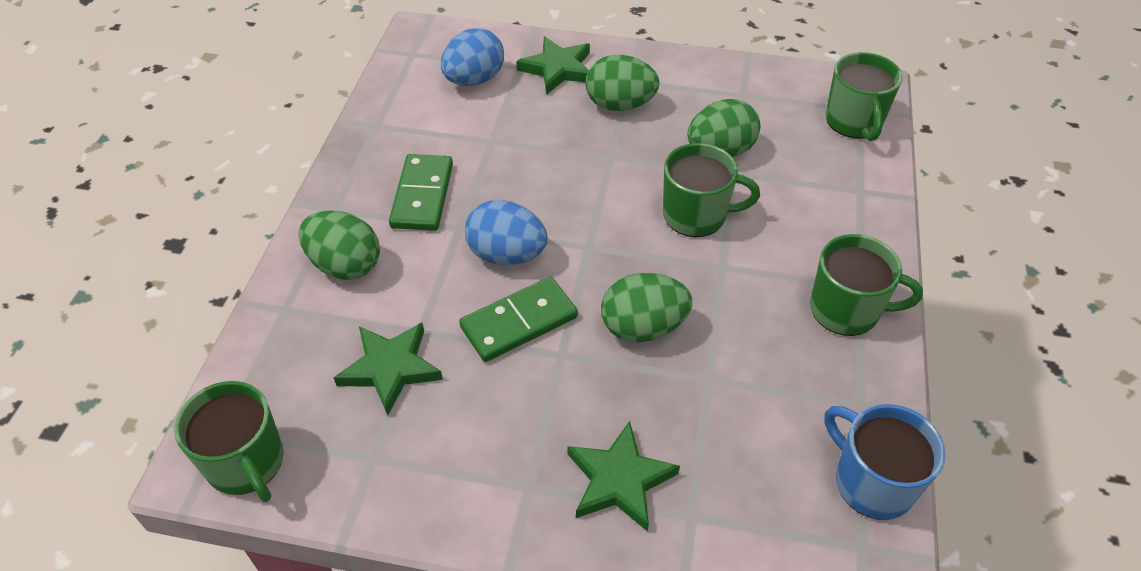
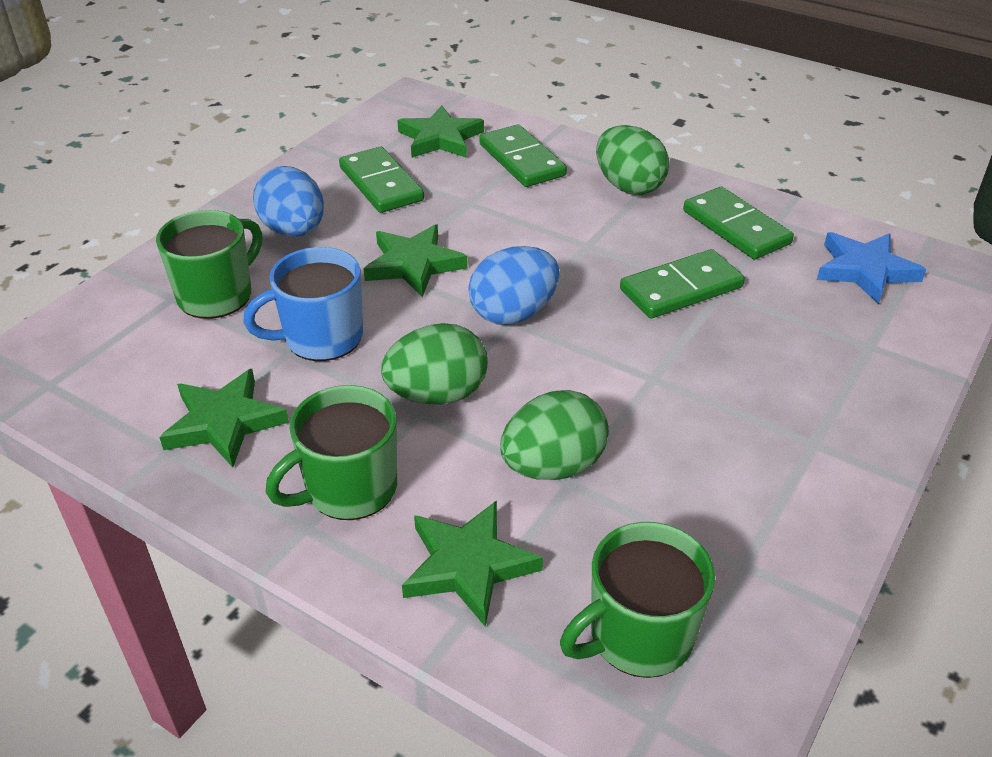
blue star: none = 0 -> [817,232,926,304] = 1
green domino: [389,154,453,231] [459,277,578,362] = 2 -> [339,147,424,213] [479,124,567,187] [620,249,745,318] [683,187,794,259] = 4
green egg: [298,210,380,280] [586,55,660,111] [601,273,692,342] [687,99,760,157] = 4 -> [381,323,488,404] [500,390,609,480] [596,125,669,195] = 3
green mug: [174,381,284,502] [663,143,760,237] [810,234,923,336] [825,52,902,141] = 4 -> [156,210,262,319] [265,385,397,520] [560,522,715,678] = 3
green star: [334,323,443,415] [516,36,590,94] [567,421,680,532] = 3 -> [159,369,289,467] [364,224,468,297] [397,105,484,158] [402,500,543,627] = 4

